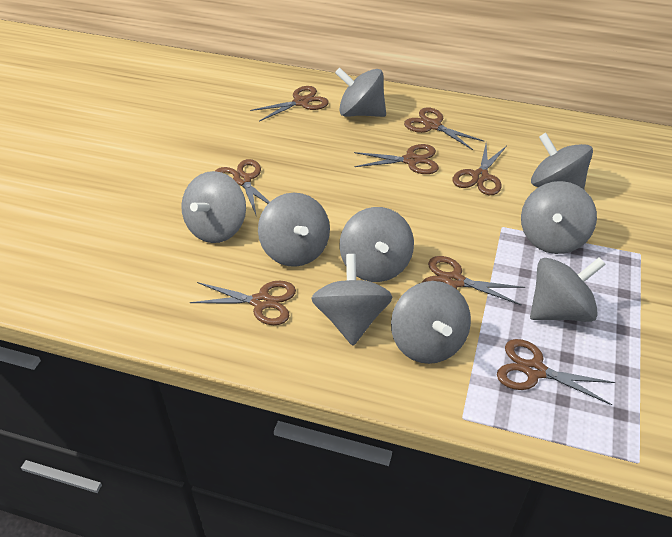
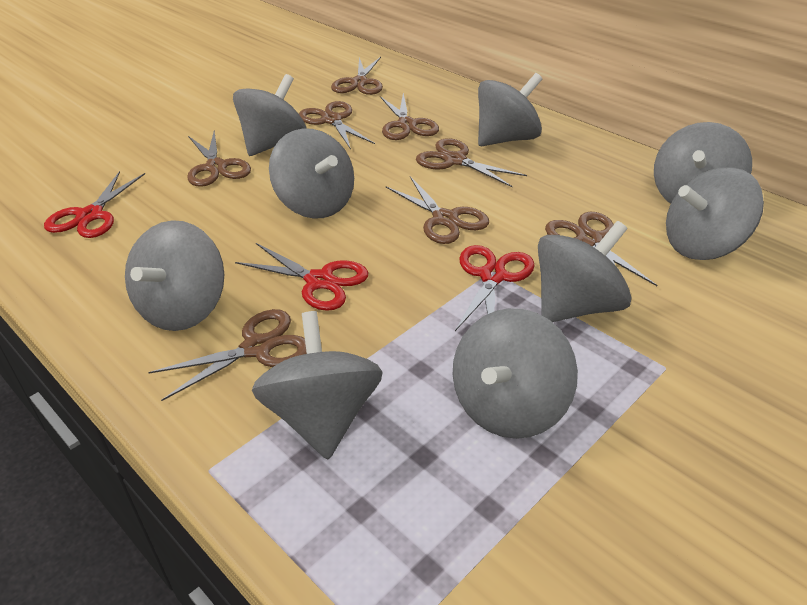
red scissors: none = 0 -> [44,171,145,238] [235,243,368,311] [455,245,535,331] = 3

